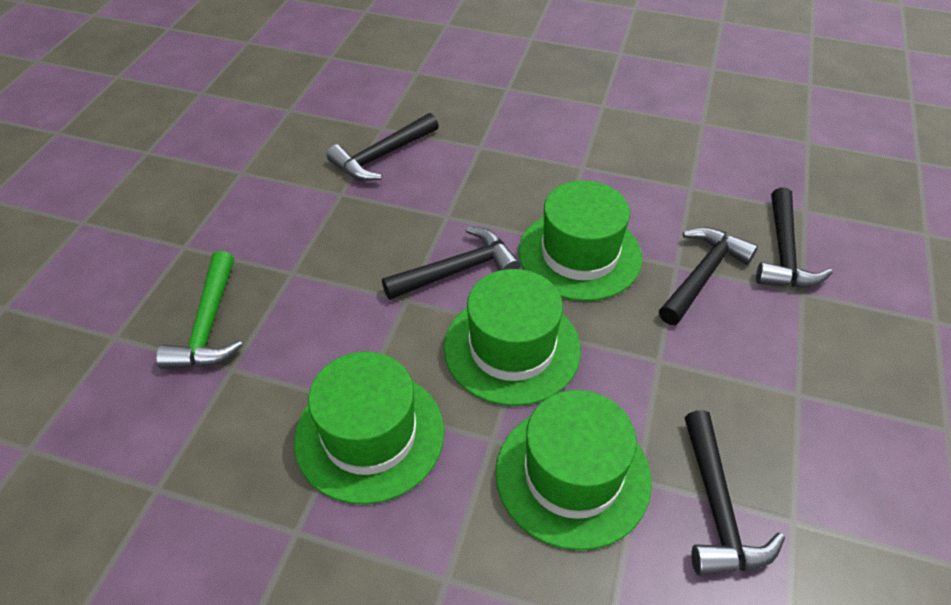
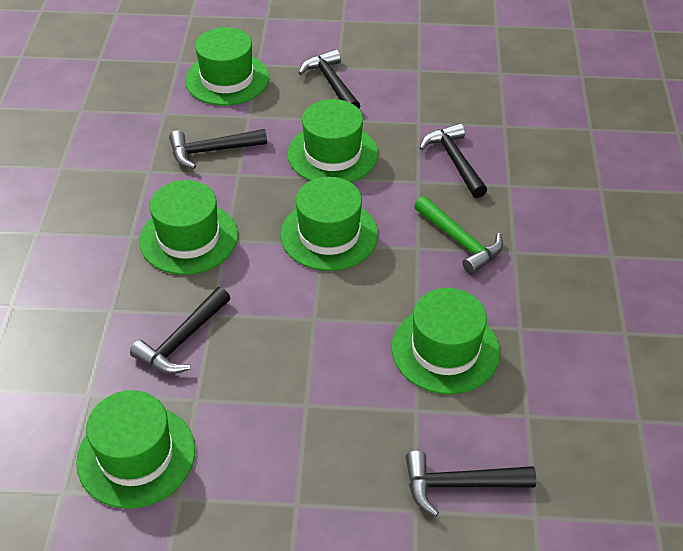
green hat: [294,352,444,504] [444,269,581,406] [495,390,652,550] [518,180,642,301] = 4 -> [76,390,195,509] [139,180,238,275] [185,27,269,106] [280,177,378,271] [288,99,378,182] [391,288,500,394] = 6

